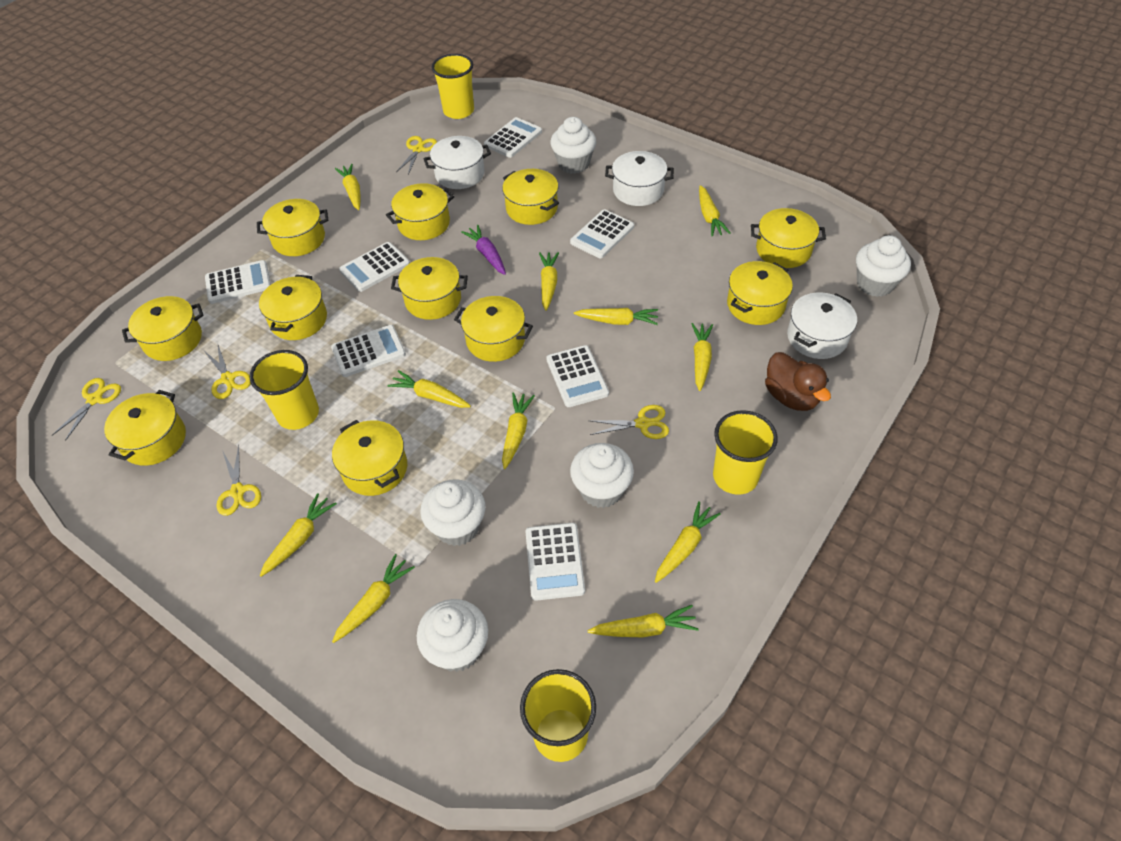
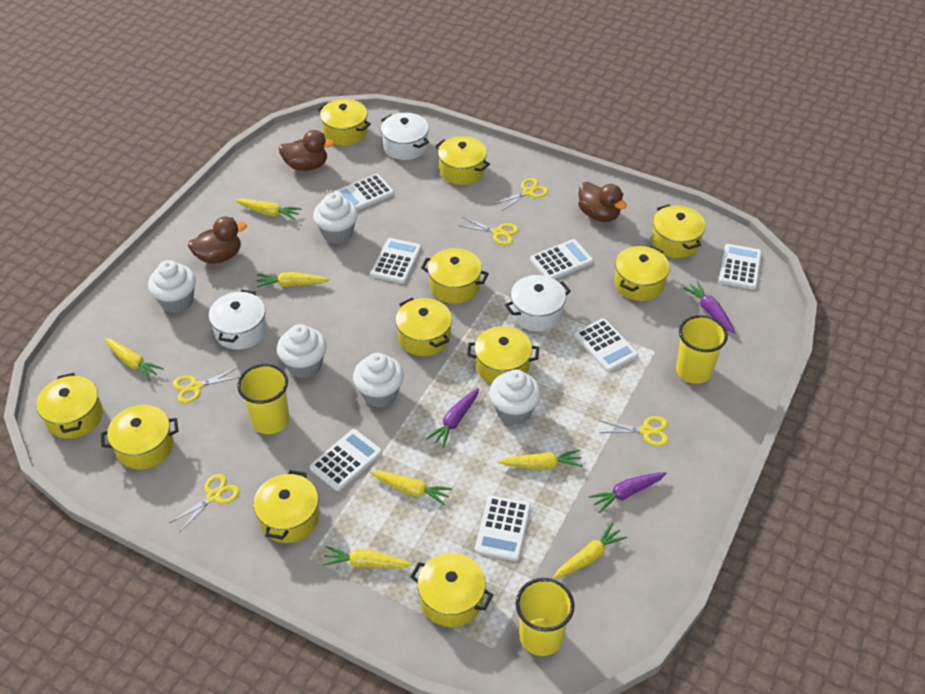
brown duck: [765,352,831,411] = 1 -> [188,216,247,264] [279,130,334,171] [578,182,627,222] = 3
purple carrot: [461,225,506,275] = 1 -> [426,388,479,448] [588,472,667,513] [683,281,735,334] = 3
yellow carrot: [260,493,337,577] [332,554,415,643] [335,164,361,210] [387,370,471,408] [502,392,535,469] [539,252,559,311] [574,308,658,325] [587,605,699,638] [655,501,721,583] [691,323,713,391] [699,185,730,237] = 11 -> [104,338,164,381] [235,199,302,220] [256,272,329,288] [322,546,412,568] [370,471,452,506] [498,449,583,470] [553,523,627,579] = 7
yellow cup: [249,350,319,430] [431,54,474,119] [520,669,596,762] [713,410,778,495] = 4 -> [237,364,289,434] [516,578,575,656] [676,315,728,384] = 3

